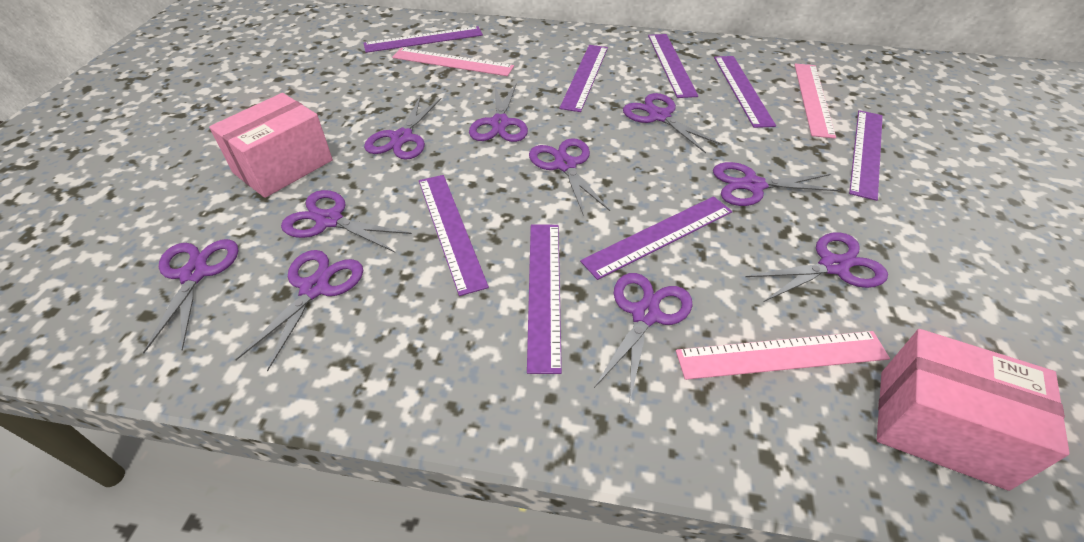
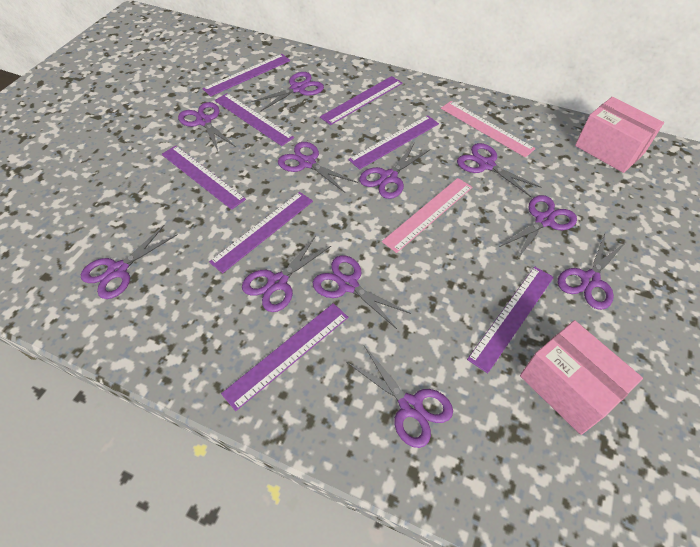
pink ruler: [392,48,514,76] [676,331,890,380] [795,64,836,138] = 3 -> [382,178,472,253] [441,101,536,158] = 2
purple scissors: [143,239,238,353] [235,250,363,372] [281,190,412,252] [364,97,442,160] [469,83,528,142] [529,138,610,216] [594,273,693,400] [623,93,723,153] [713,162,841,206] [745,232,888,302] = 10 -> [81,225,177,299] [178,102,236,153] [242,237,331,312] [251,72,324,112] [278,142,358,193] [313,255,411,329] [346,346,453,448] [359,143,430,199] [457,143,542,197] [499,195,577,259] [558,234,626,310] = 11

